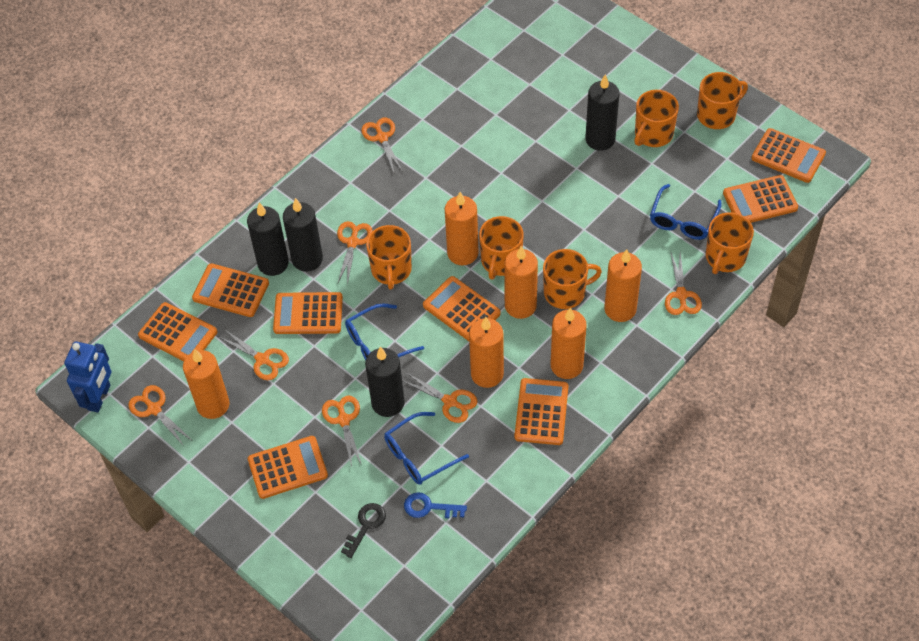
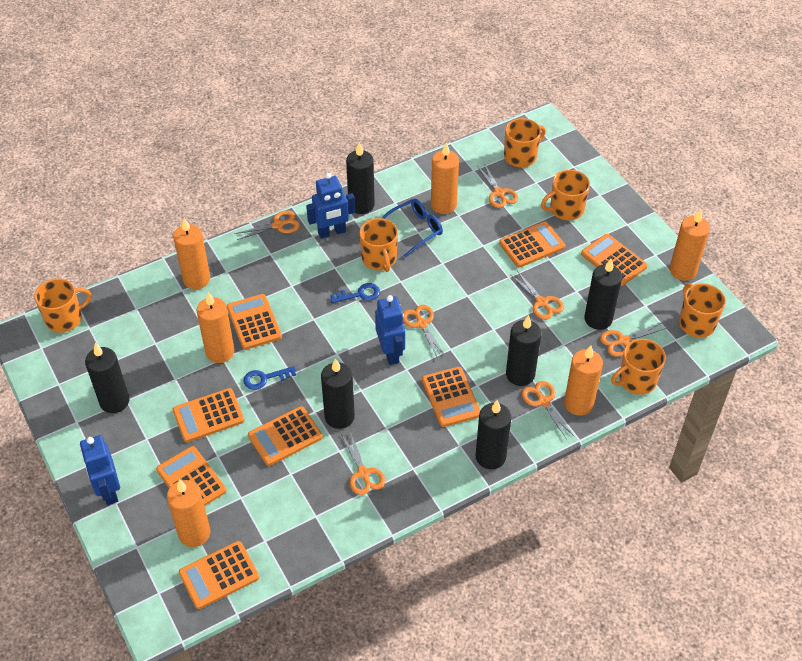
black candle: [247,202,289,276] [283,198,323,272] [365,347,405,417] [585,74,619,151] = 4 -> [85,343,129,413] [321,358,355,429] [346,143,375,214] [475,400,512,469] [506,315,541,386] [584,259,622,330] = 6
black key: [341,503,386,558] = 1 -> none = 0
blue glasses: [345,303,424,360] [384,412,469,485] [650,184,722,240] = 3 -> [382,199,443,258] = 1
blue key: [404,493,467,518] = 1 -> [243,366,296,390] [330,283,380,303] = 2
blue robot: [64,341,112,413] = 1 -> [80,435,120,505] [306,173,355,239] [375,295,405,365] = 3

